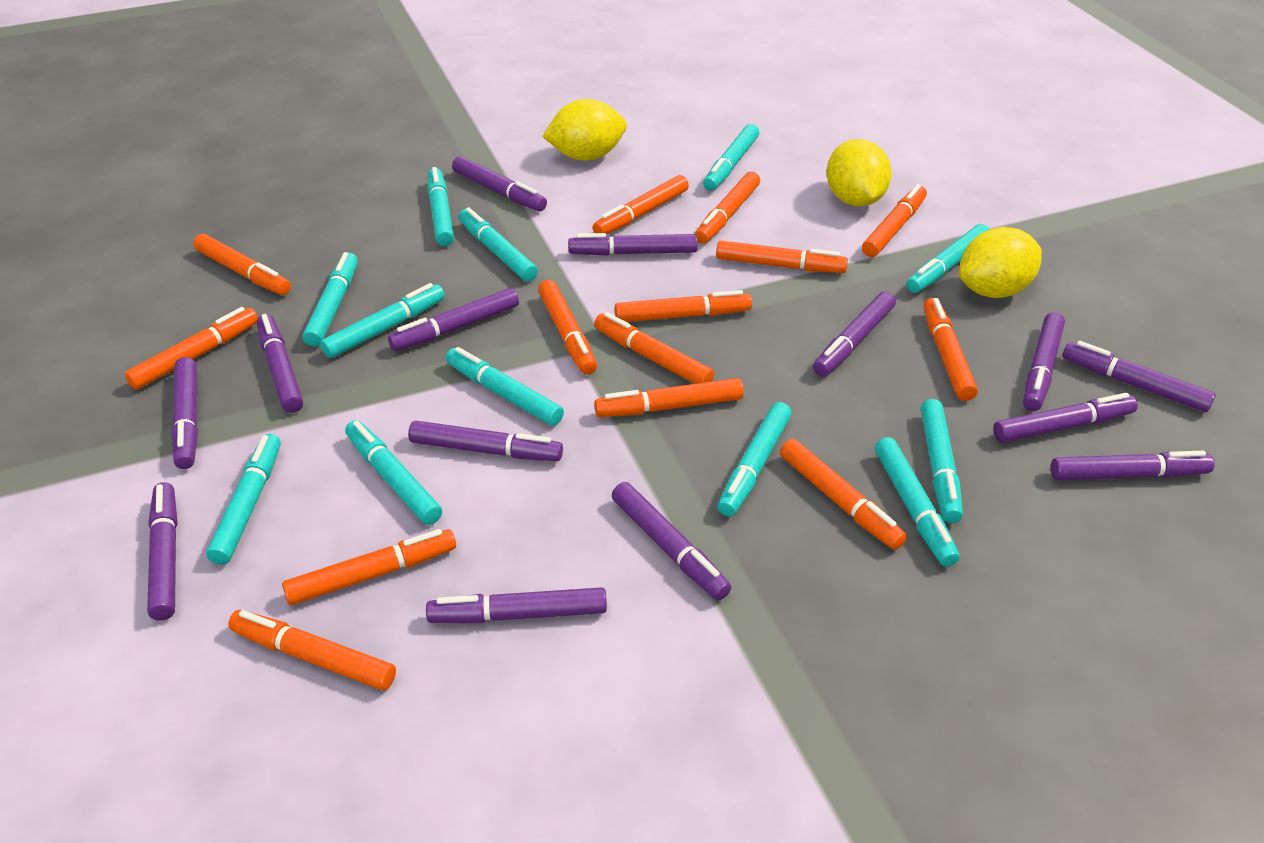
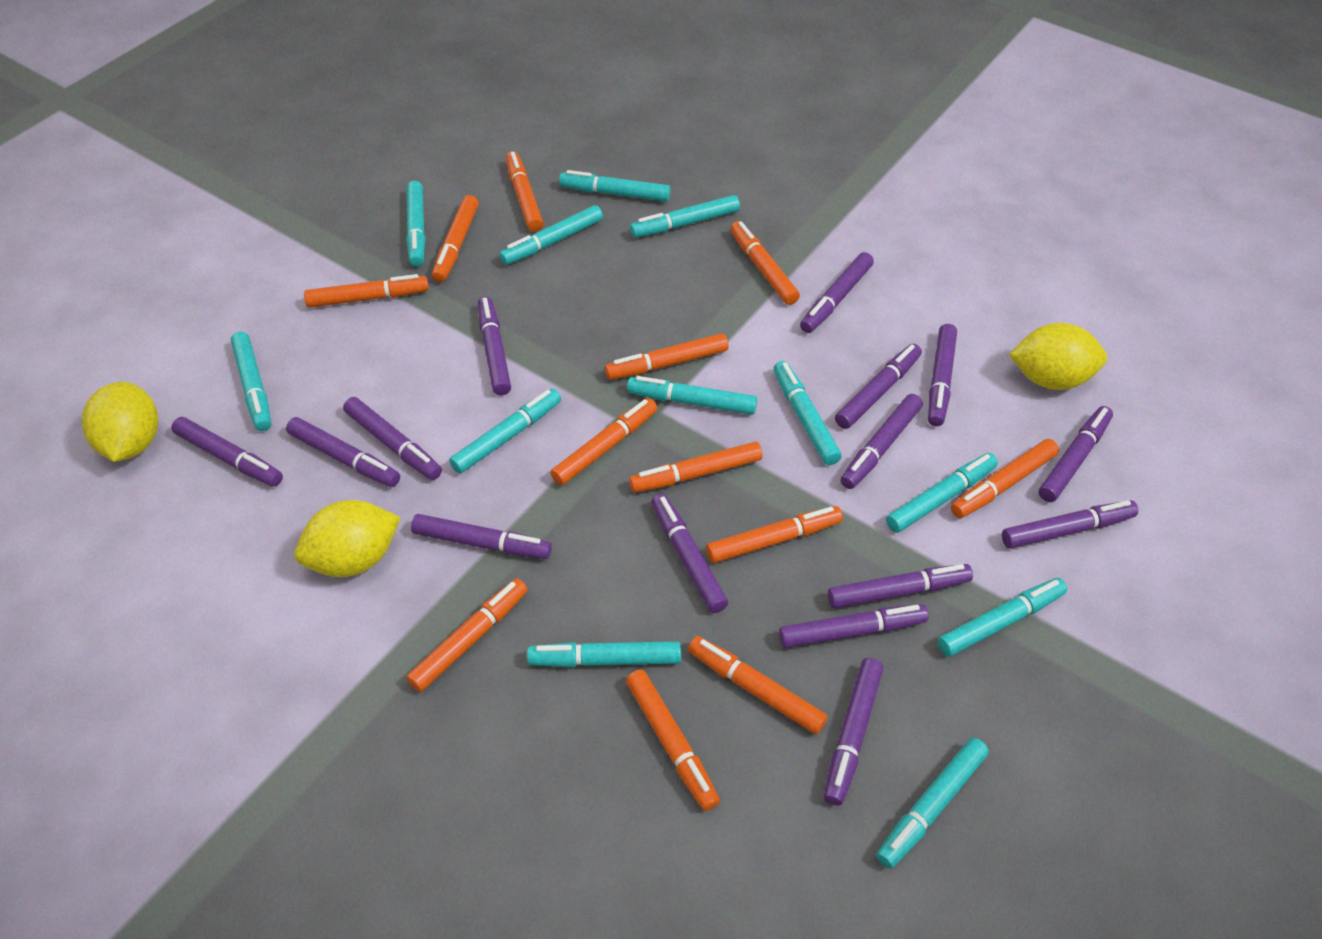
orange marker: [125,307,258,390] [193,234,291,295] [228,610,396,690] [282,529,456,605] [538,280,597,375] [593,175,689,234] [594,312,714,384] [594,378,744,417] [615,290,752,322] [695,171,760,244] [716,240,848,273] [780,439,907,550] [862,184,927,257] [923,298,978,401] = 14 -> [304,274,429,308] [406,578,528,692] [432,195,479,282] [506,151,543,232] [550,398,657,486] [605,333,729,380] [626,669,720,811] [629,442,762,493] [688,636,828,734] [706,506,843,563] [730,221,800,305] [951,439,1059,518] = 12
purple marker: [147,482,178,621] [171,357,198,469] [257,314,303,413] [388,288,519,351] [408,421,563,461] [426,587,607,623] [452,156,547,211] [568,233,698,256] [612,482,731,600] [813,291,896,376] [993,393,1138,443] [1023,312,1065,411] [1051,451,1215,481] [1062,341,1216,412] = 14 -> [172,417,283,487] [286,417,400,487] [343,397,442,480] [411,514,552,559] [478,296,511,395] [651,494,728,613] [779,604,929,648] [800,252,874,333] [824,658,883,806] [828,564,973,609] [835,344,922,429] [840,394,923,489] [928,324,957,426] [1002,500,1138,548] [1038,406,1113,502] = 15

